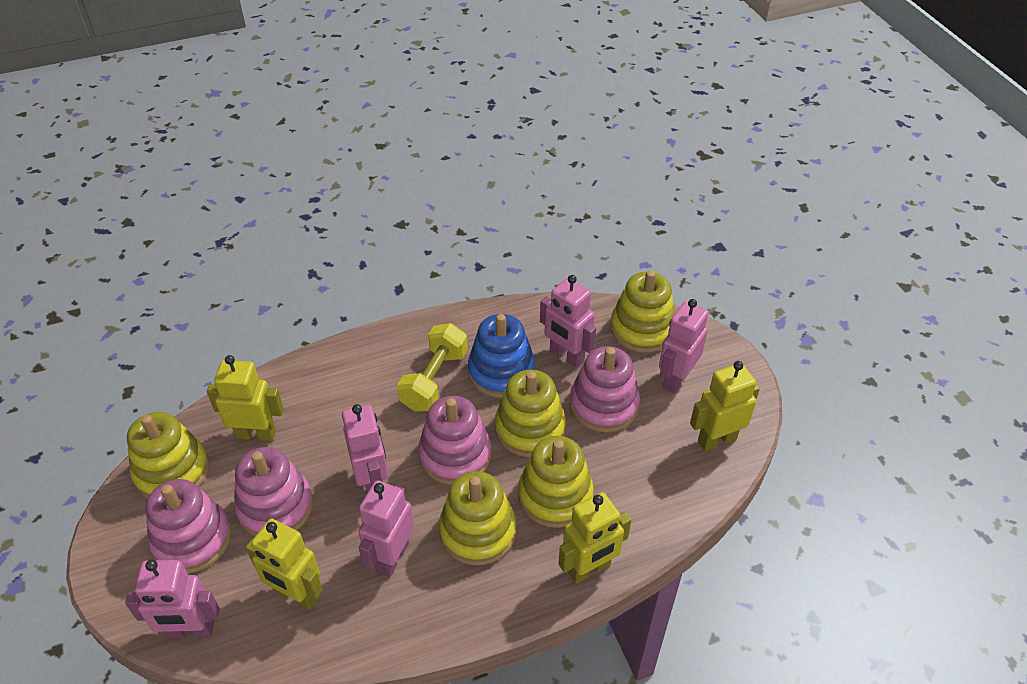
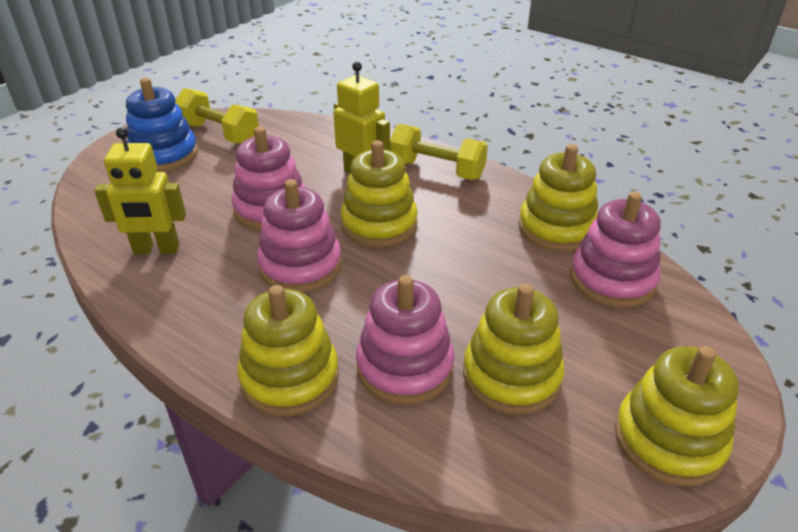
pink robot: [125,560,220,638] [342,404,388,493] [358,480,415,577] [540,275,596,368] [659,299,709,394] = 5 -> none = 0
yellow dumbbell: [397,323,468,412] = 1 -> [176,88,259,144] [390,124,488,180] = 2
yellow robot: [207,355,284,441] [246,519,323,610] [558,492,631,584] [690,361,760,451] = 4 -> [94,127,186,254] [333,62,390,173] = 2

